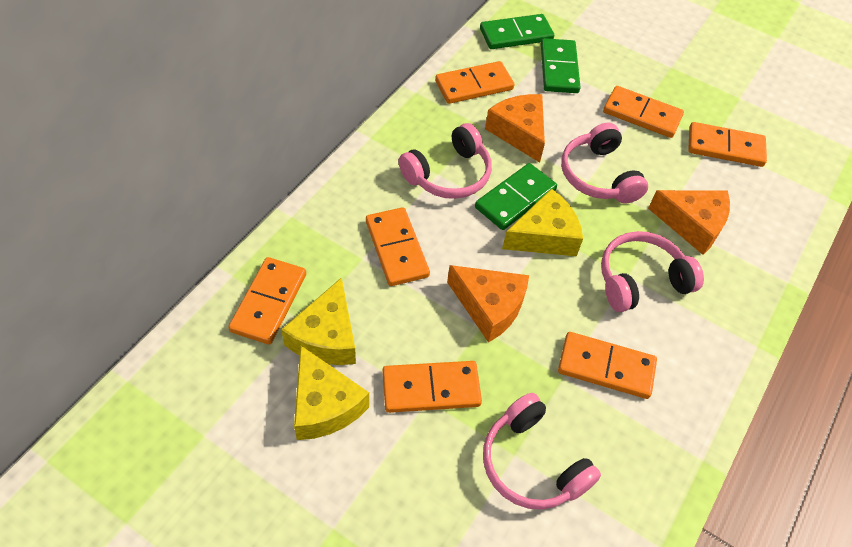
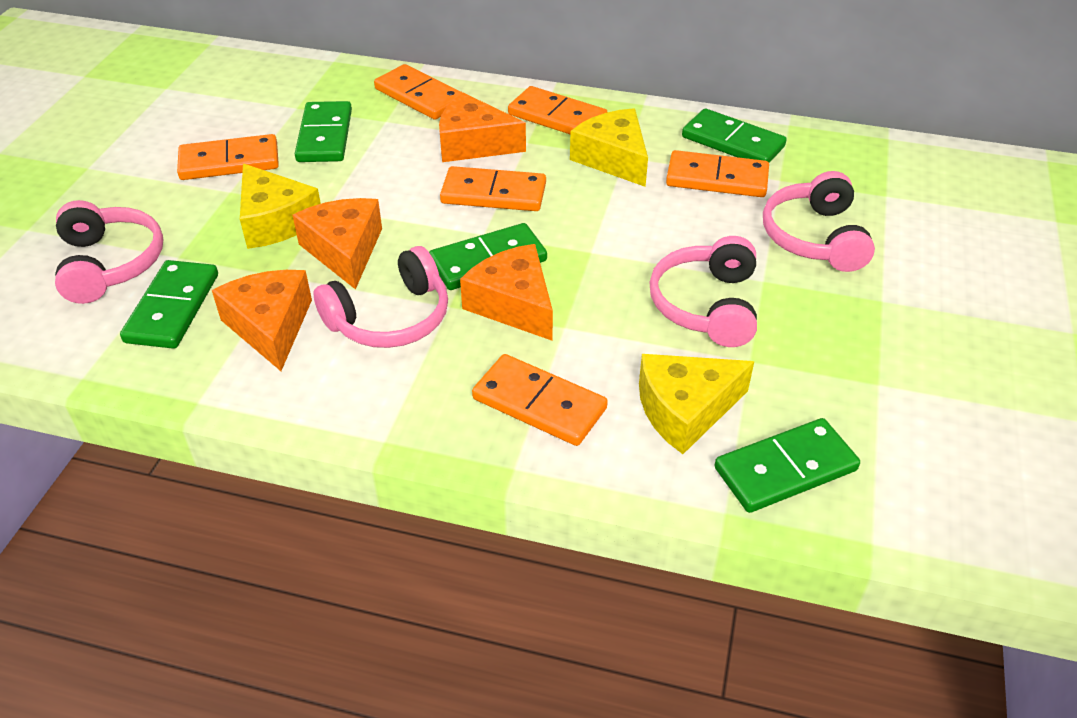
green domino: [475,163,557,230] [480,14,554,49] [541,38,581,93] = 3 -> [120,260,218,349] [295,101,352,162] [429,223,547,290] [682,108,787,163] [714,418,860,513] = 5
orange cheese: [447,265,529,343] [485,94,545,163] [648,190,730,255] = 3 -> [212,270,312,371] [293,198,382,290] [439,93,526,162] [460,244,553,341] = 4
orange domino: [228,257,306,345] [366,207,430,286] [382,361,482,413] [435,61,514,104] [558,332,657,399] [603,86,684,138] [688,122,767,167] = 7 -> [177,134,279,180] [374,64,463,120] [440,166,546,211] [472,354,608,446] [508,86,607,134] [666,150,769,197] = 6

